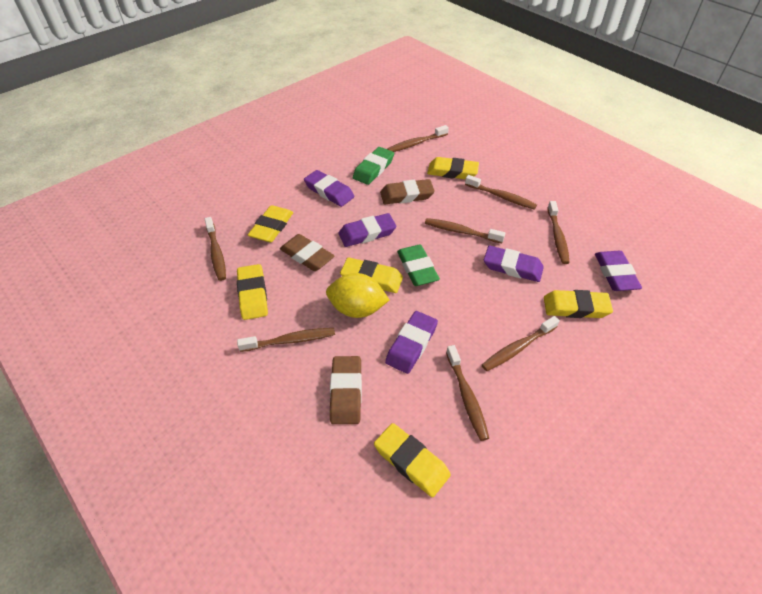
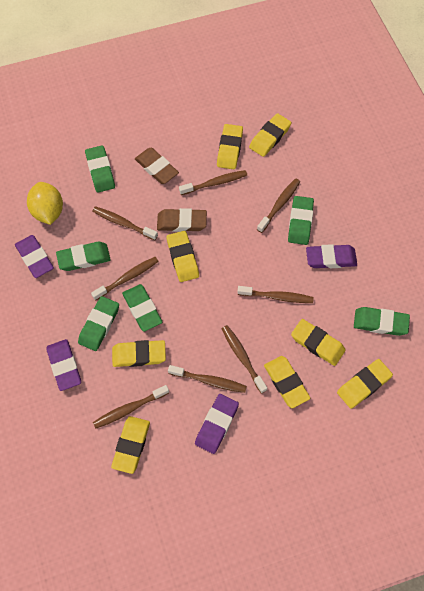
brown eraser: [280,234,334,271] [330,356,362,424] [380,179,435,204] = 3 -> [135,148,179,184] [157,208,207,232] = 2
green eraser: [353,147,394,185] [397,245,440,286] = 2 -> [56,242,111,271] [78,296,119,351] [85,145,115,193] [122,284,162,332] [288,196,314,245] [354,307,410,336] = 6
purple eraser: [304,170,354,207] [339,213,397,247] [385,311,438,374] [484,246,544,282] [595,251,642,291] = 5 -> [15,235,54,278] [47,339,81,391] [195,394,239,454] [306,244,357,268] = 4
yellow eraser: [237,264,268,320] [248,205,293,242] [340,258,403,293] [374,423,451,497] [427,157,479,179] [544,290,613,318] = 6 -> [111,416,150,474] [112,340,166,367] [167,231,199,282] [217,124,243,169] [249,113,291,157] [264,356,310,408] [291,319,346,366] [337,359,393,409] = 8

